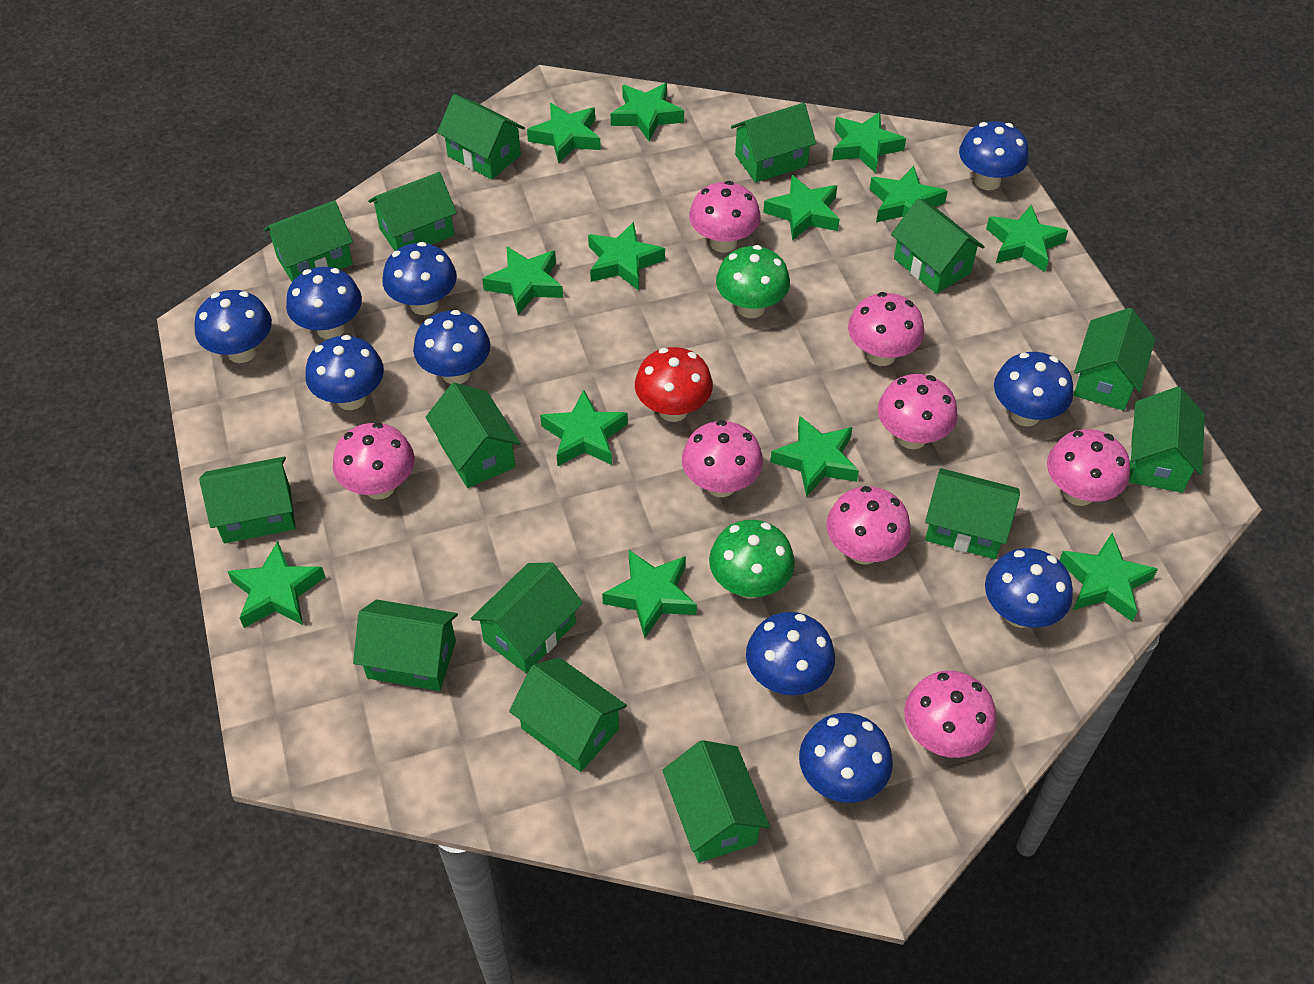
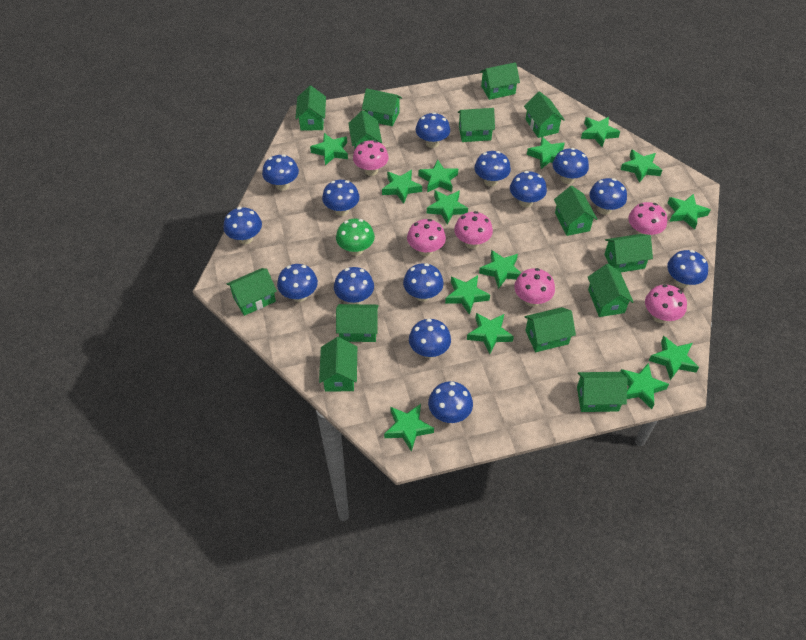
blue mushroom: [194,290,272,363] [286,267,362,339] [305,335,384,410] [382,242,457,315] [413,310,490,384] [746,612,835,695] [799,713,893,803] [959,121,1029,190] [985,548,1073,628] [994,352,1073,427] = 10 -> [223,207,262,244] [262,154,299,191] [277,264,318,302] [322,180,359,216] [334,267,374,304] [403,263,444,302] [409,319,451,358] [415,112,450,148] [428,381,473,423] [474,151,511,187] [510,171,547,208] [553,148,589,184] [589,178,627,215] [667,250,708,288] = 14
green mushroom: [709,520,795,599] [716,245,790,318] = 2 -> [336,219,375,256] = 1
green star: [227,541,325,628] [482,246,563,315] [527,103,601,163] [540,390,628,466] [588,222,665,290] [602,550,697,638] [611,83,684,141] [763,175,839,241] [770,416,859,497] [832,112,906,173] [869,166,948,222] [986,205,1068,272] [1059,533,1158,621] = 13 -> [310,133,348,165] [382,170,422,204] [384,404,434,452] [418,160,458,192] [427,190,468,225] [445,275,490,315] [467,313,514,354] [479,250,521,289] [527,137,565,169] [581,117,620,147] [620,363,669,409] [621,149,662,183] [649,336,699,380] [668,194,710,230] = 14
pink mushroom: [333,423,415,499] [682,420,763,497] [689,181,761,253] [826,486,911,565] [848,292,924,366] [878,374,958,449] [904,671,997,758] [1047,429,1130,506] = 8 -> [353,140,389,176] [407,219,446,256] [454,211,493,249] [514,268,555,307] [629,202,667,235] [645,284,687,323] = 6
red mushroom: [635,347,713,422] = 1 -> none = 0

